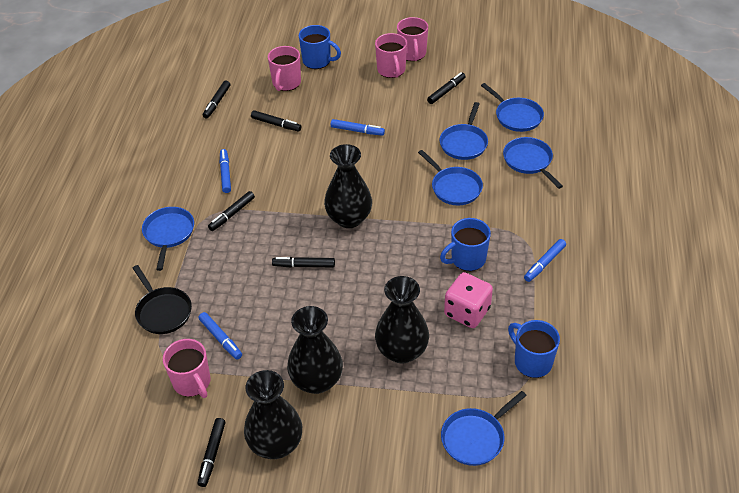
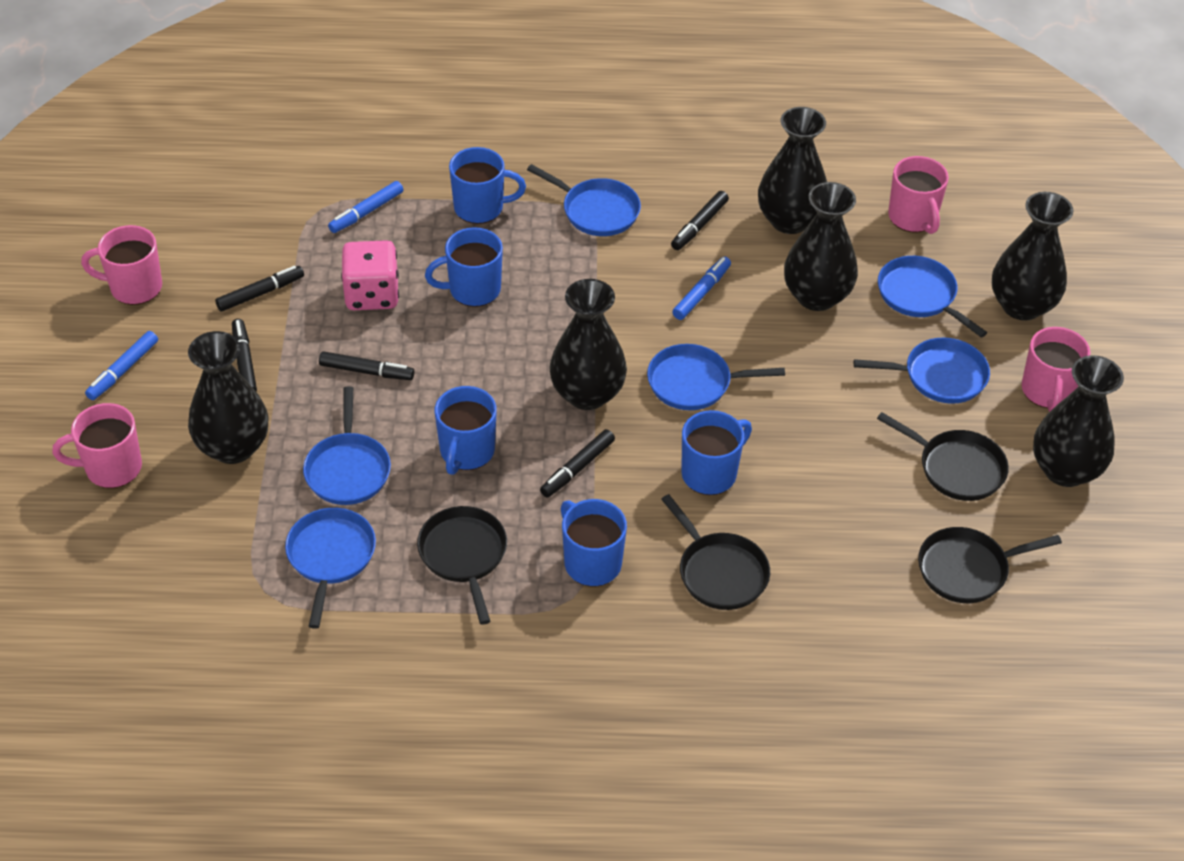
black marker: [197,418,225,487] [203,81,230,118] [208,191,255,231] [251,110,302,131] [272,257,335,268] [427,72,466,104] = 6 -> [215,266,304,312] [232,319,257,392] [319,351,414,380] [540,429,615,497] [671,191,729,250] = 5
black pan: [133,265,192,334] = 1 -> [417,506,507,625] [661,494,770,610] [877,412,1009,501] [918,527,1062,603] = 4
black vase: [244,370,302,459] [287,306,343,394] [324,144,372,228] [375,276,429,364] = 4 -> [188,331,268,464] [549,279,627,410] [758,107,827,234] [784,182,858,311] [992,192,1073,321] [1033,355,1124,487] = 6
blue marker: [198,312,242,360] [220,149,231,193] [331,119,385,136] [524,239,566,282] = 4 -> [85,331,158,400] [328,181,403,233] [672,257,731,320] = 3
blue mug: [299,25,341,69] [440,218,491,271] [508,320,560,378] = 3 -> [425,227,503,307] [435,386,497,475] [449,147,526,224] [561,499,627,587] [681,410,752,495] = 5

